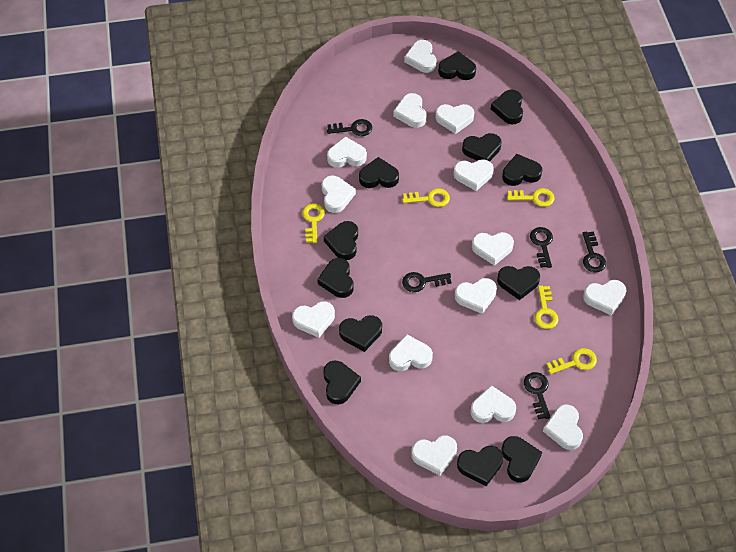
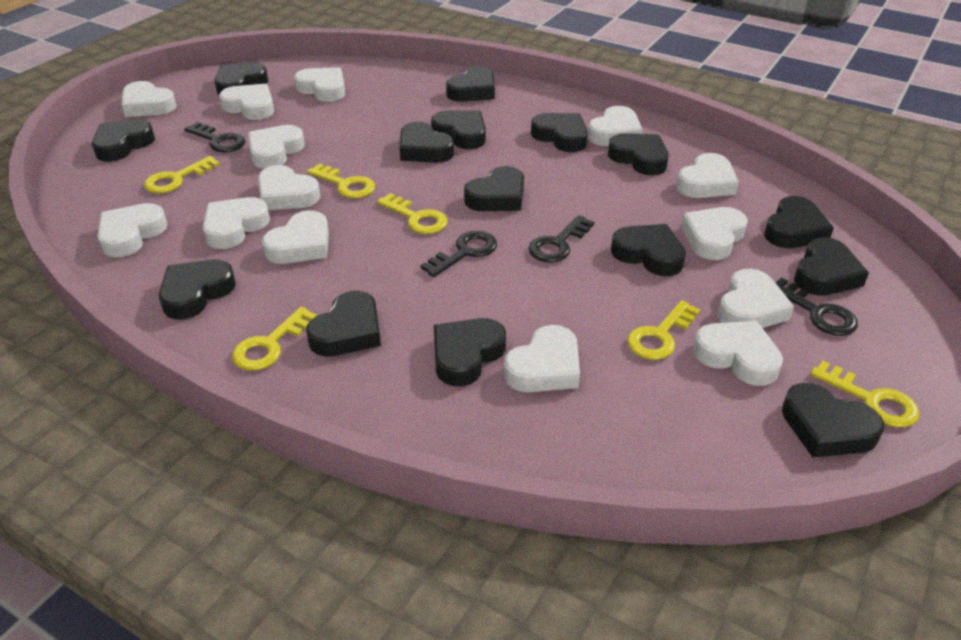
black heart: [317,258,354,298] [323,361,361,404] [324,221,358,260] [339,315,382,352] [359,157,399,188] [438,51,476,80] [457,446,503,486] [462,133,501,161] [491,90,523,125] [497,266,540,300] [502,154,542,186] [502,436,542,482] = 12 -> [92,119,155,162] [159,259,236,320] [215,63,268,95] [306,291,381,357] [399,121,454,163] [431,111,486,149] [434,318,506,386] [446,66,495,102] [464,166,524,211] [531,113,588,152] [608,133,669,175] [611,224,686,276] [764,196,834,248] [782,383,884,457] [794,237,869,296] = 15
black key: [327,119,372,136] [402,272,452,292] [524,372,550,420] [530,227,553,268] [583,232,606,272] = 5 -> [184,122,245,152] [421,231,497,277] [528,215,594,263] [775,278,858,336] = 4
yellow key: [302,203,325,243] [403,188,450,207] [507,188,555,207] [534,286,559,329] [546,348,597,374] = 5 -> [144,156,220,193] [232,307,317,371] [307,163,375,198] [377,193,448,234] [627,300,700,360] [810,360,920,428] = 6

